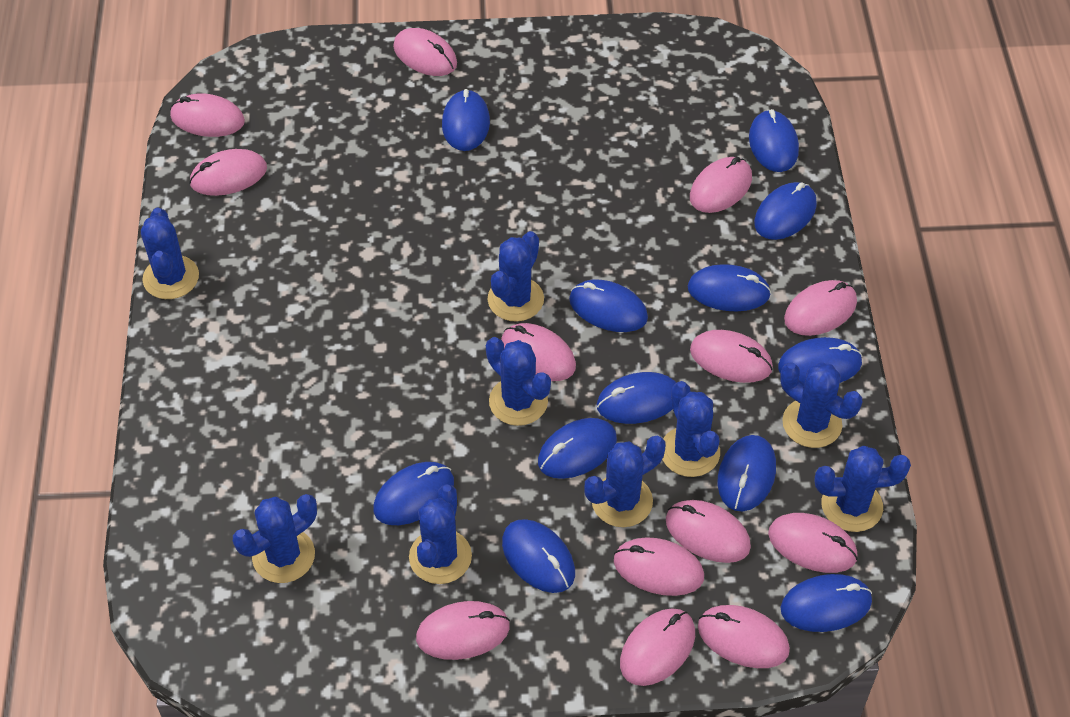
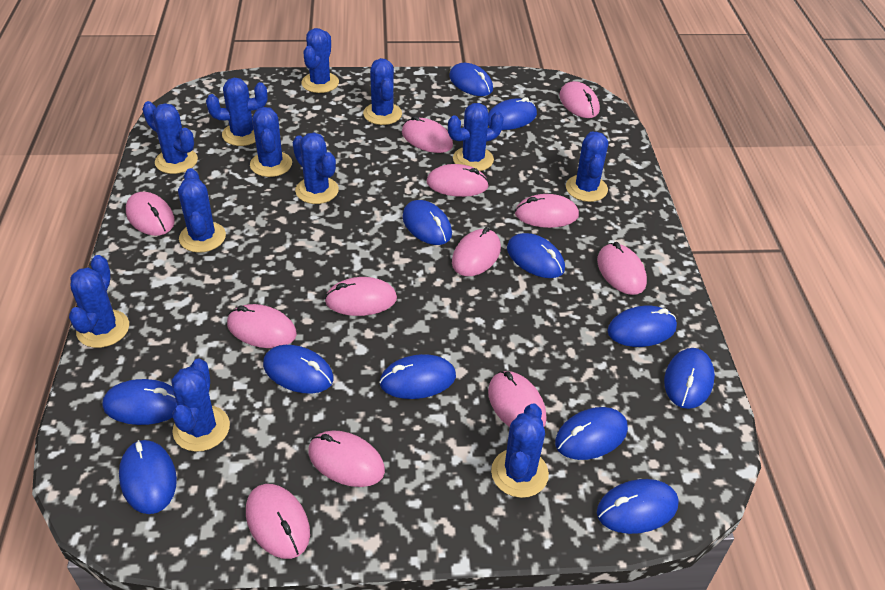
blue cactus: [141,207,199,299] [233,494,317,583] [409,484,472,584] [486,337,551,426] [487,231,544,322] [584,436,666,527] [662,381,720,477] [780,362,862,448] [814,446,911,532] = 9 -> [69,255,129,348] [142,101,198,174] [172,359,230,452] [178,168,226,253] [206,78,267,146] [250,107,292,177] [293,132,339,204] [301,28,339,93] [363,58,402,125] [448,103,504,171] [491,403,549,498] [566,131,608,202] = 12
pink mouse: [170,93,245,137] [189,149,267,196] [393,28,457,76] [416,601,510,660] [501,323,576,381] [614,537,704,596] [620,608,695,686] [666,500,751,563] [690,157,752,213] [690,330,773,383] [698,605,790,668] [768,513,858,573] [784,280,857,336] = 13 -> [126,192,175,236] [227,304,297,348] [246,484,310,559] [308,430,385,487] [325,277,397,316] [402,116,453,153] [426,164,489,197] [452,227,501,276] [488,371,547,427] [515,194,579,228] [559,81,600,118] [597,242,647,295] = 12

